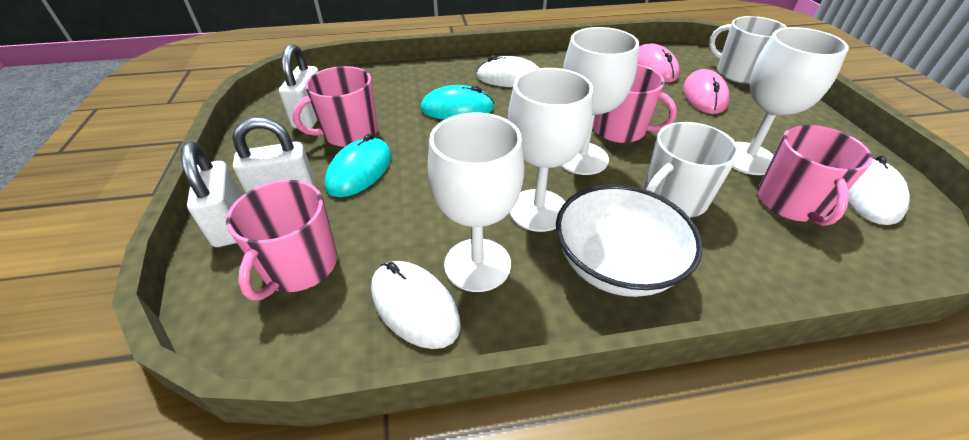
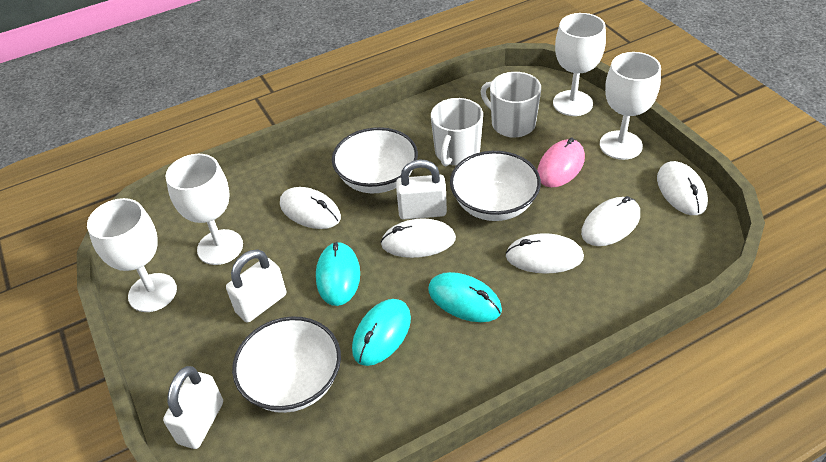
pink mouse: [637,43,680,82] [683,69,729,114] = 2 -> [537,137,585,187] = 1
pink mug: [226,180,337,300] [292,66,378,147] [593,64,677,143] [758,125,873,226] = 4 -> none = 0
turquoise mouse: [325,134,391,197] [420,85,494,119] = 2 -> [316,242,360,306] [352,299,411,366] [428,272,502,322] = 3
white bowl: [556,185,703,297] = 1 -> [232,317,341,413] [332,127,418,193] [450,151,541,221] = 3
white mouse: [371,261,461,349] [476,55,539,87] [848,156,910,225] = 3 -> [280,187,341,229] [381,218,456,258] [505,233,584,274] [581,196,640,246] [657,161,708,215] = 5

